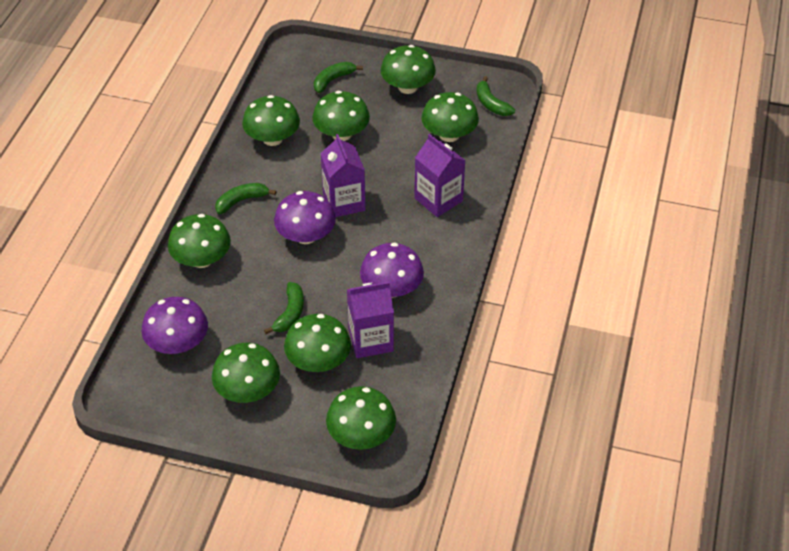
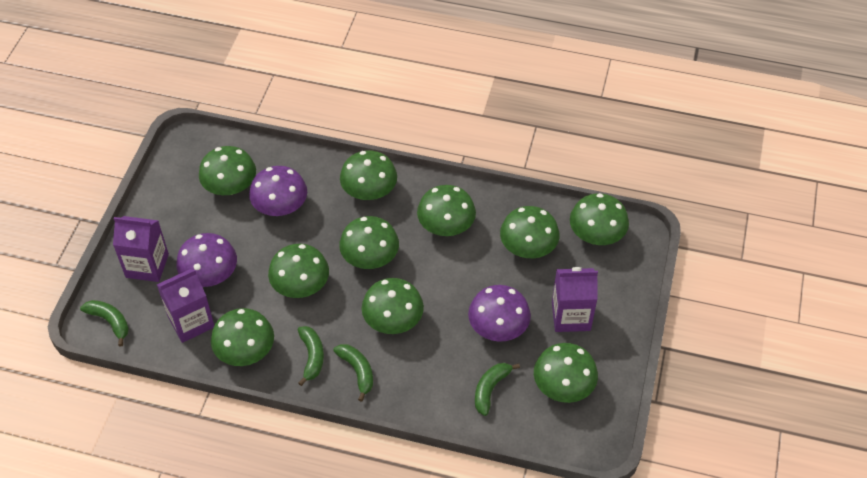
green mushroom: [168,214,231,268] [212,343,280,403] [242,95,300,146] [284,314,351,372] [312,91,370,141] [326,386,396,450] [380,45,436,94] [422,92,479,142] = 8 -> [199,146,256,195] [211,308,274,366] [268,244,329,298] [339,216,399,269] [340,150,397,200] [362,278,424,334] [417,185,476,236] [500,206,560,258] [534,343,598,403] [570,193,629,245] = 10

